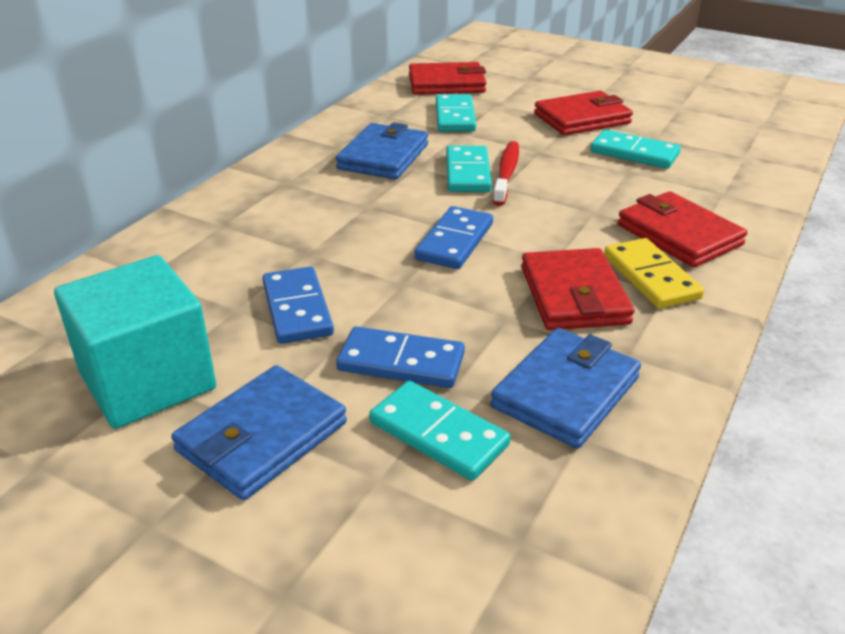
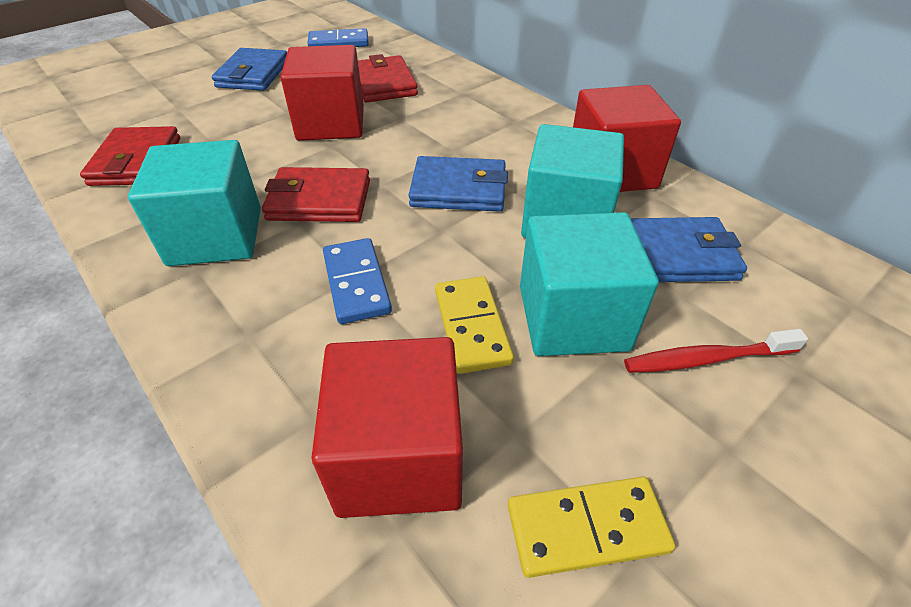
blue domino: [262,267,334,344] [336,326,465,388] [414,206,493,269] = 3 -> [307,28,368,47] [323,238,392,324] = 2
red cube: none = 0 -> [281,45,364,141] [311,337,463,518] [573,85,681,192] = 3
red wallet: [409,62,487,95] [521,248,634,330] [534,91,633,135] [618,191,747,267] = 4 -> [80,126,180,186] [262,167,370,222] [358,54,418,102] = 3
turquoise cube: [54,255,216,429] = 1 -> [128,140,261,266] [520,212,659,356] [521,124,624,238] = 3
turquoise domino: [369,381,511,481] [436,94,476,132] [446,146,492,192] [590,130,681,169] = 4 -> none = 0
yellow domino: [604,238,704,309] = 1 -> [435,276,514,374] [508,477,675,578] = 2

